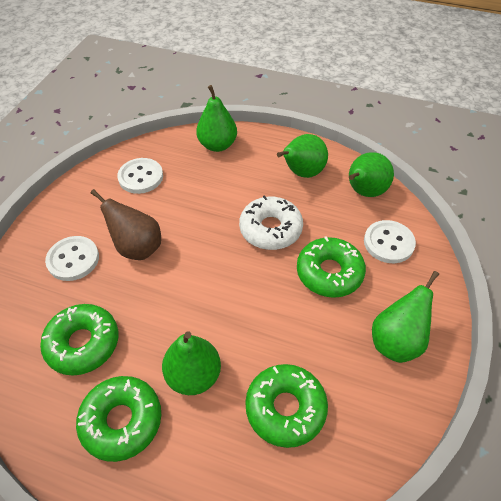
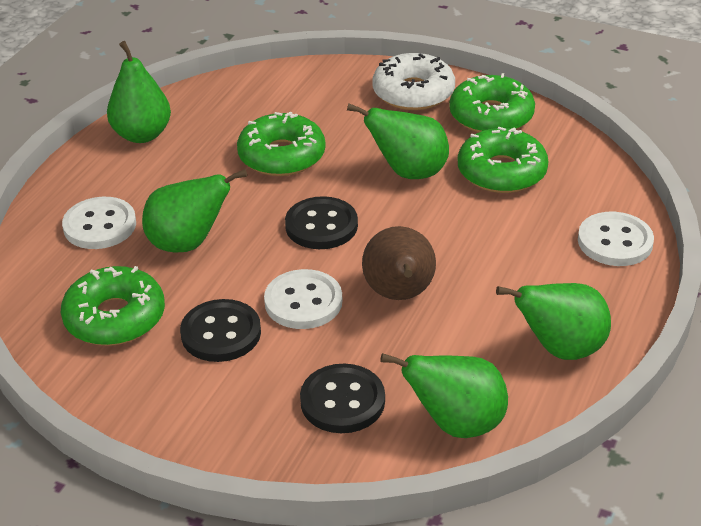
black button: none = 0 -> [180,299,261,362] [285,196,358,249] [300,364,385,433] = 3

